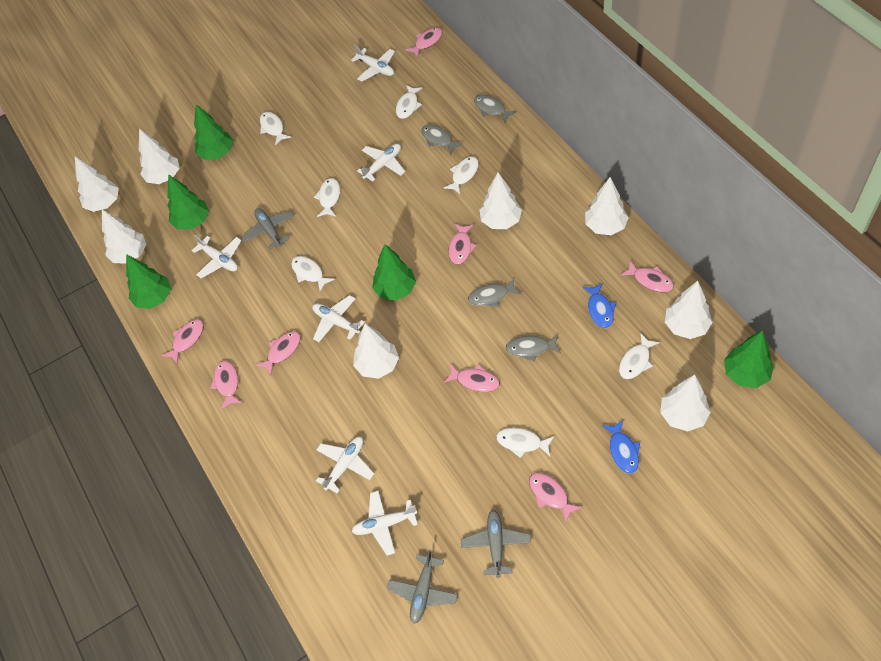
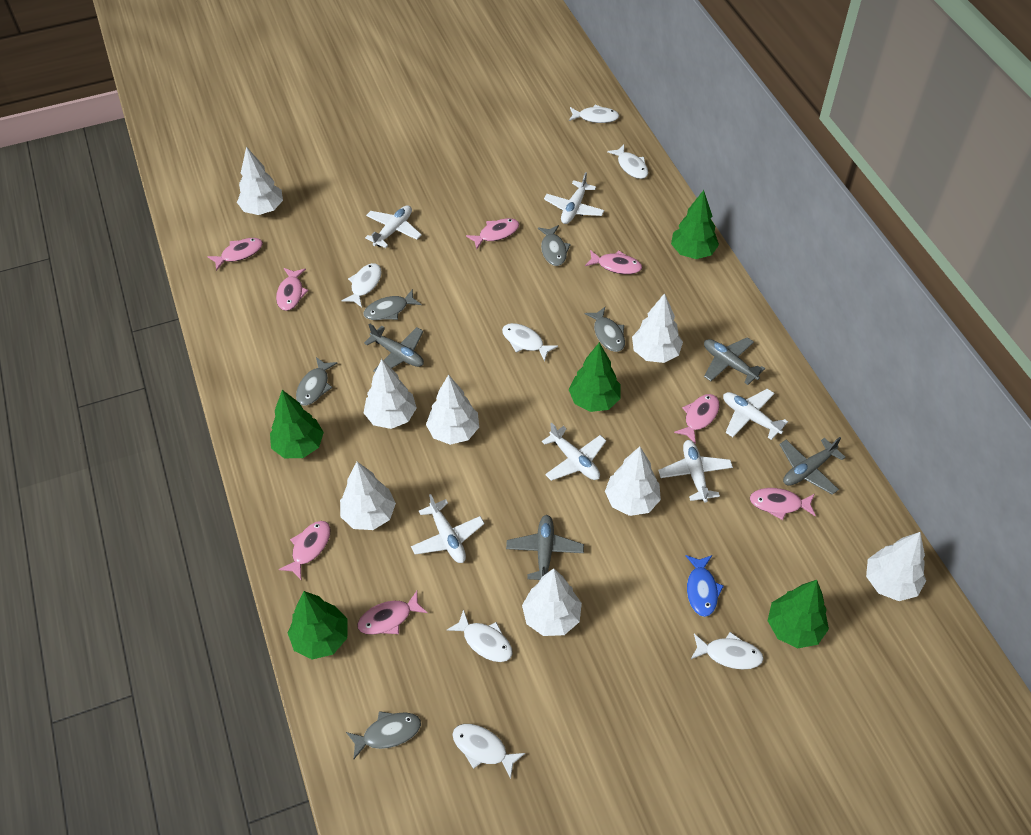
blue fish: [582,283,616,328] [602,420,640,474] = 2 -> [686,555,724,617] = 1
grey fish: [421,124,463,155] [468,278,521,307] [474,95,516,122] [506,335,561,361] = 4 -> [296,357,337,405] [346,711,421,759] [364,289,422,320] [538,225,571,266] [585,307,625,352] = 5
grey plane: [241,208,294,249] [387,550,458,624] [461,510,531,578] = 3 -> [364,323,424,372] [506,515,584,580] [704,337,765,385] [779,437,846,495] = 4

